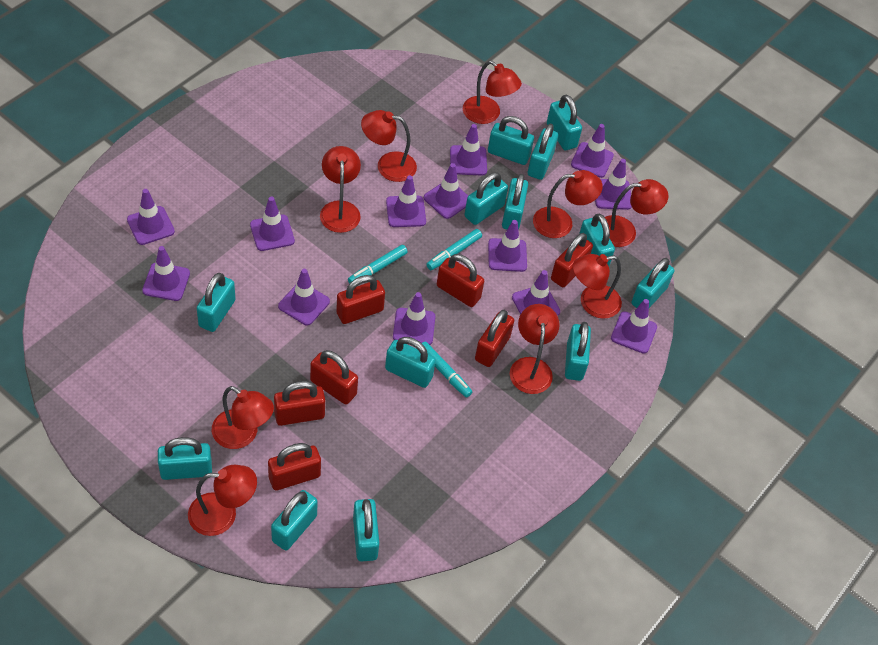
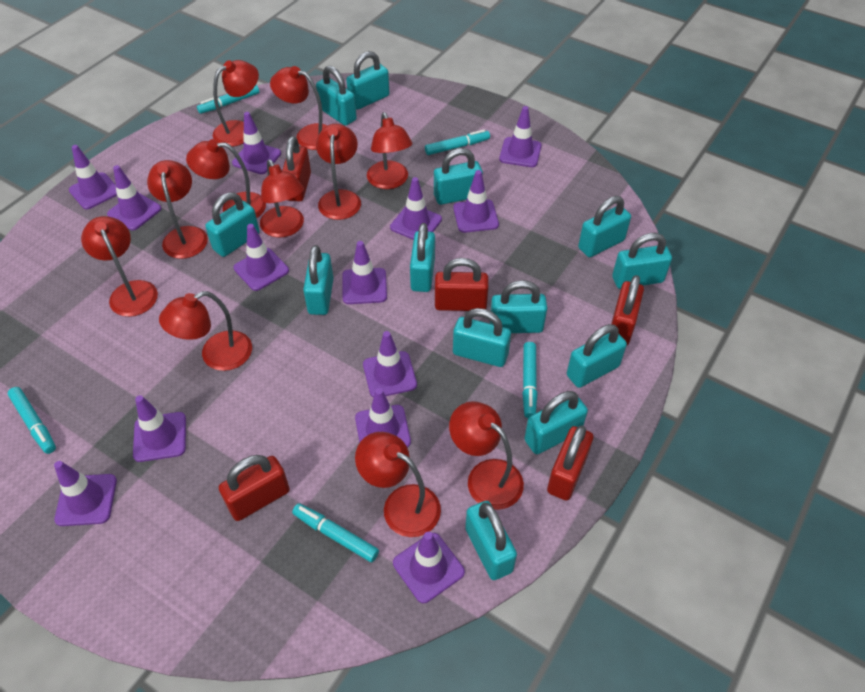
red lamp: [188,465,257,536] [212,386,274,449] [320,146,361,233] [361,110,417,182] [463,60,522,124] [510,304,560,394] [533,170,603,238] [573,254,622,319] [605,179,669,247] = 9 -> [81,216,158,317] [147,160,208,259] [159,291,252,371] [186,139,266,218] [213,60,259,147] [260,159,304,238] [270,66,328,150] [316,124,361,220] [355,432,441,537] [367,112,412,189] [449,401,524,510] = 11
red padlock: [268,443,321,491] [274,381,325,426] [310,350,358,405] [336,275,385,324] [437,254,484,307] [475,310,514,367] [551,233,593,287] = 7 -> [219,455,290,521] [282,136,311,202] [435,258,489,311] [547,425,593,501] [611,275,644,345] = 5
turquoise marker: [348,245,408,283] [422,342,472,398] [426,229,482,270] = 3 -> [8,387,56,454] [197,85,259,114] [292,503,379,562] [425,129,490,155] [522,342,537,418] = 5

